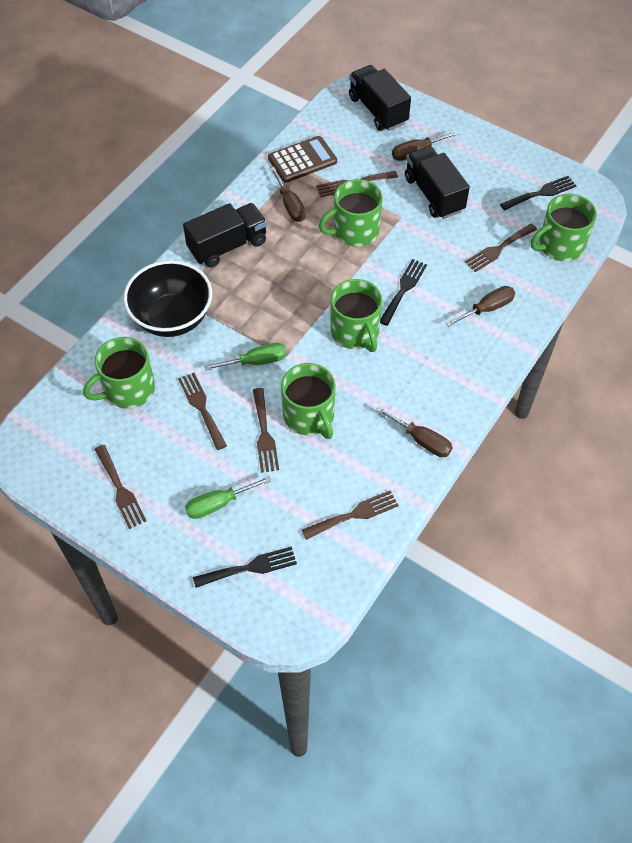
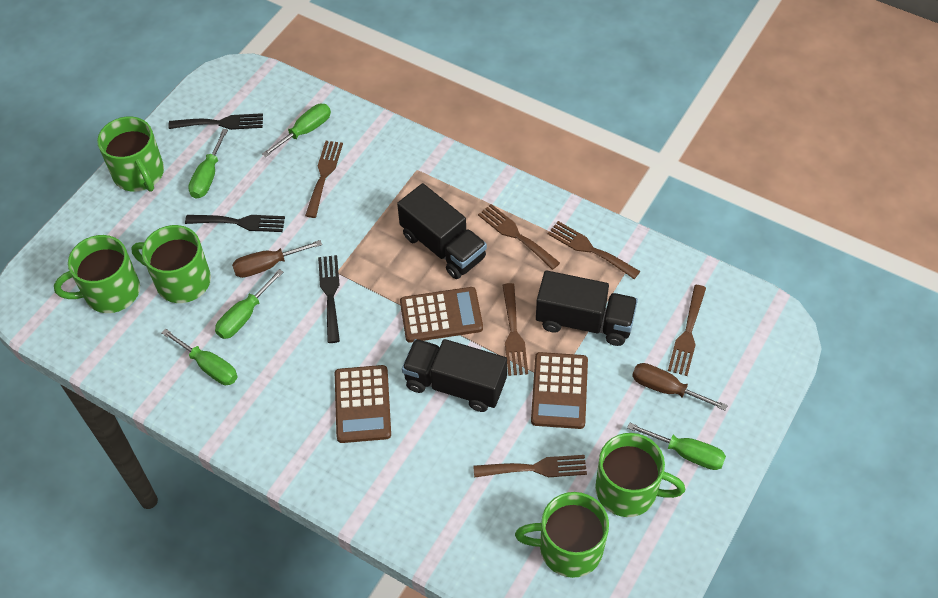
black bowl: [123,260,212,337] = 1 -> none = 0
brown calculator: [268,136,337,183] = 1 -> [335,365,391,443] [400,287,483,343] [531,352,588,429] = 3
brown screwdriver: [270,167,306,222] [376,406,453,457] [392,131,458,161] [446,286,515,327] = 4 -> [232,240,322,278] [632,363,728,411] = 2
green screwdriver: [185,476,271,519] [204,343,287,371] = 2 -> [161,329,237,385] [188,129,228,199] [215,269,283,339] [262,104,331,157] [627,422,726,470] = 5

